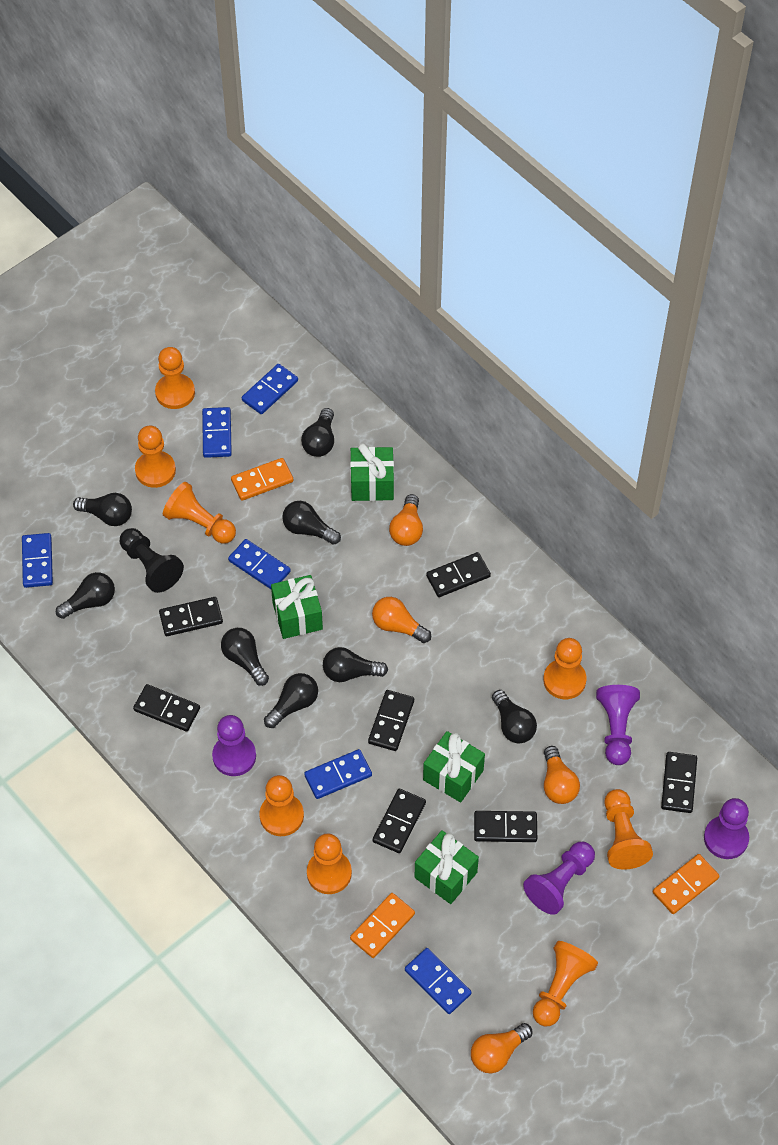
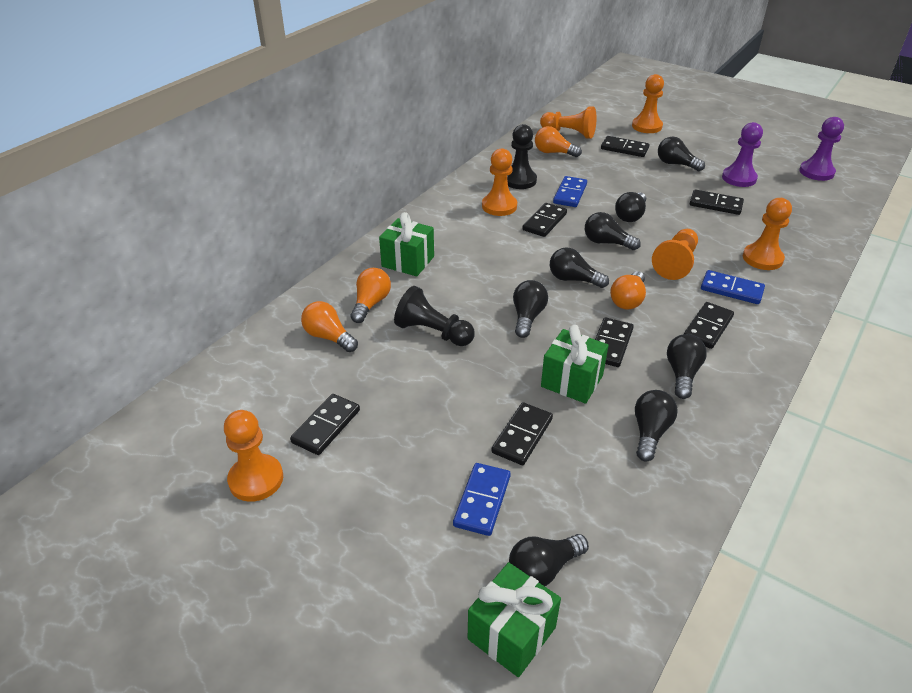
black pawn: [120,528,184,593] = 1 -> [394,286,475,346] [507,124,537,189] = 2
blue domino: [22,533,53,588] [202,407,232,458] [228,539,291,589] [242,364,298,414] [304,749,372,799] [405,948,472,1014] = 6 -> [453,463,511,536] [553,176,587,207] [701,270,765,304] = 3
green gift: [271,575,323,639] [350,443,394,501] [415,830,479,904] [423,731,485,802] = 4 -> [379,212,434,276] [468,562,561,677] [541,325,609,404] = 3
orange domino: [231,458,293,501] [350,893,415,958] [653,854,720,914] = 3 -> none = 0
orange pawn: [135,426,176,488] [155,347,195,409] [163,482,236,544] [259,775,304,836] [307,833,352,894] [533,941,598,1026] [543,638,586,699] [604,789,653,870] = 8 -> [224,410,283,502] [482,148,517,216] [540,106,597,139] [632,74,664,133] [652,229,698,280] [743,198,792,270] = 6
purple pawn: [212,715,256,776] [523,842,595,915] [596,685,640,765] [704,798,749,859] = 4 -> [722,122,763,187] [799,117,844,181] = 2

